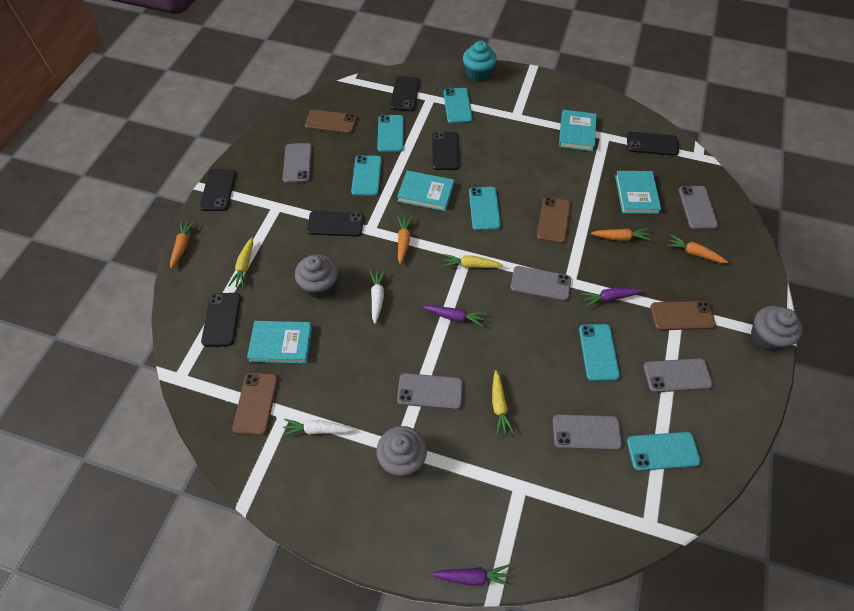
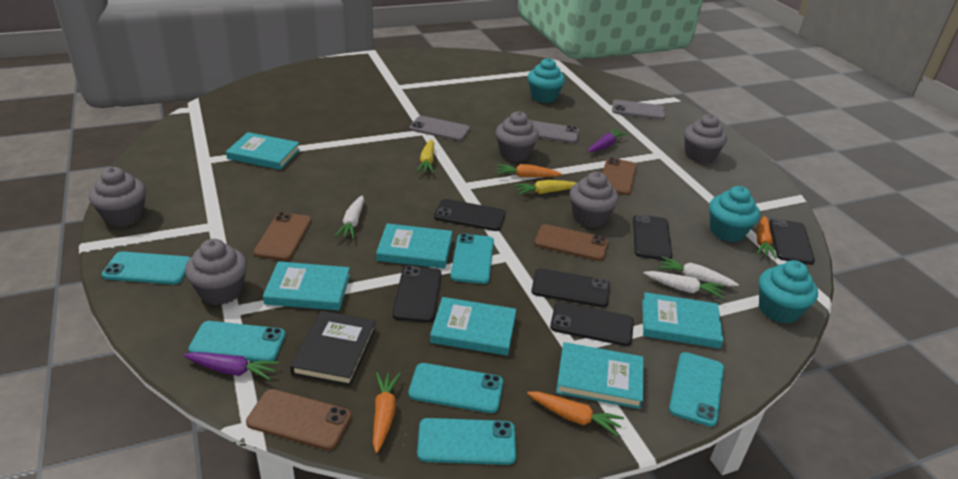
black book: none = 0 -> [290,311,376,386] = 1
grey cupcake: [295,255,338,298] [376,426,427,476] [751,306,803,351] = 3 -> [89,167,146,227] [185,239,247,305] [496,111,539,162] [570,172,619,228] [684,114,727,163] = 5
grey phone: [283,143,312,183] [397,373,463,410] [511,266,571,301] [553,414,622,450] [643,358,713,392] [679,186,718,229] = 6 -> [409,116,470,141] [530,120,579,143] [612,100,665,120] = 3
purple carrot: [423,305,486,327] [431,565,511,587] [581,288,643,307] = 3 -> [183,352,279,380] [588,128,627,152] = 2
turquoise book: [247,321,312,364] [397,171,454,211] [559,110,597,151] [615,171,661,214] = 4 -> [226,132,300,170] [263,261,350,311] [376,223,452,269] [430,297,516,356] [556,342,644,409] [642,292,723,348] = 6
turquoise cupcake: [463,41,497,82] = 1 -> [528,58,565,103] [709,186,760,242] [759,260,818,324] = 3
white carrot: [282,419,353,436] [370,270,385,324] = 2 -> [335,195,364,239] [644,271,724,299] [659,257,739,286] = 3
yellow carrot: [229,237,253,288] [442,254,503,268] [492,370,515,436] = 3 -> [416,139,434,173] [514,180,576,195] = 2

